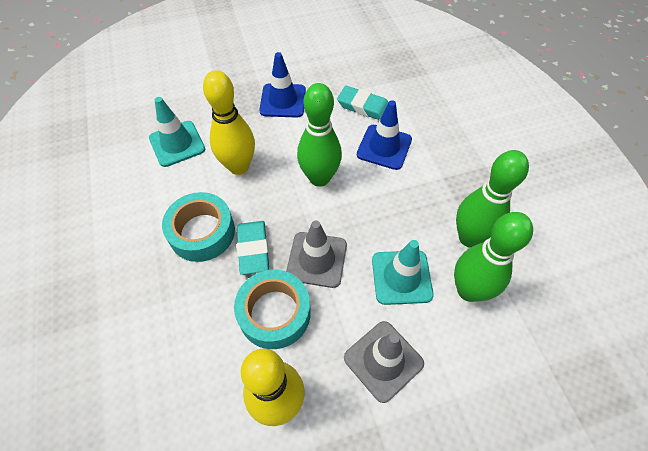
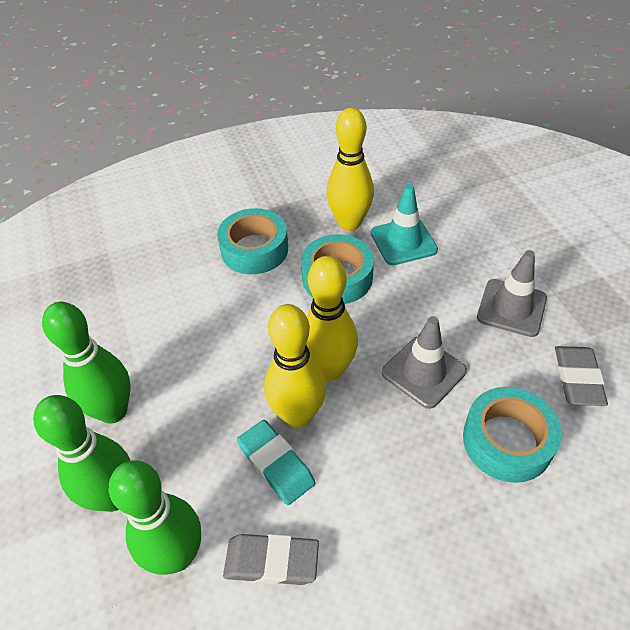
blue traffic cone: [259,52,306,118] [357,100,412,170] = 2 -> none = 0
grey eraser: none = 0 -> [223,534,319,585] [555,346,608,406] = 2
turquoise eraser: [237,221,269,275] [337,86,388,120] = 2 -> [237,420,315,505] = 1
turquoise tape: [162,192,235,262] [234,270,311,349] = 2 -> [217,208,288,274] [301,234,374,304] [463,387,562,483] = 3
turquoise traffic cone: [149,97,205,167] [372,240,434,305] = 2 -> [371,184,438,265] = 1
yellow bowling pin: [203,70,255,175] [241,349,305,426] = 2 -> [264,304,326,428] [306,256,358,381] [326,107,374,231] = 3

